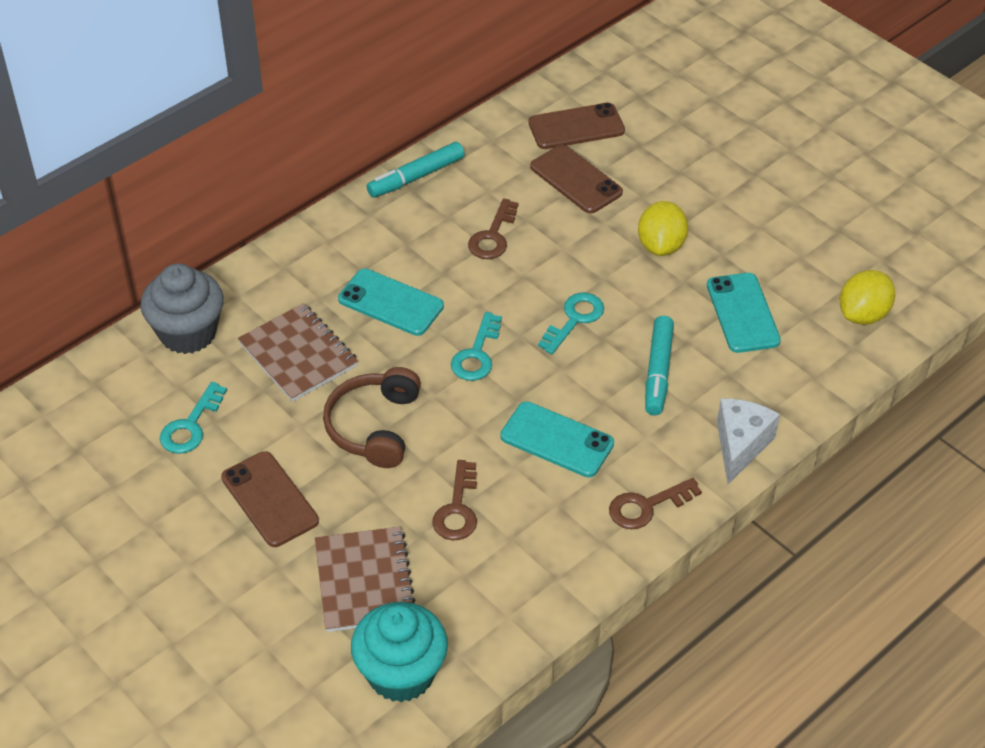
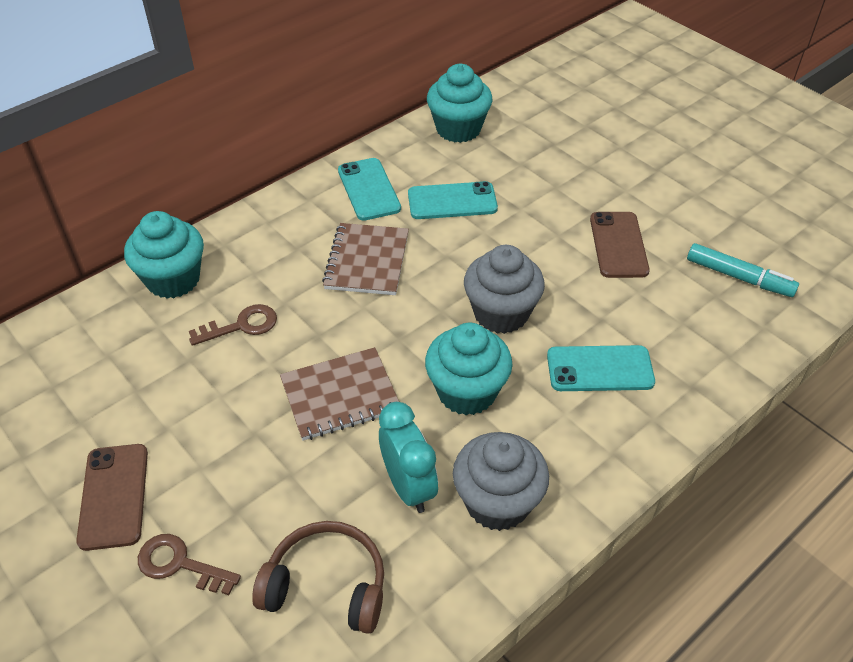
brown key: [432,460,477,540] [468,198,518,259] [609,478,702,529] = 3 -> [138,534,241,595] [189,304,277,346] = 2
brown phone: [221,451,319,547] [528,103,625,149] [530,145,623,214] = 3 -> [76,444,148,551] [590,212,650,278] = 2
grey cupcake: [140,263,224,354] = 1 -> [453,432,549,531] [464,245,545,334] = 2
turquoise clock: none = 0 -> [379,402,438,513] = 1
turquoise cupcake: [351,602,448,702] = 1 -> [124,211,204,299] [425,323,513,415] [427,64,492,143] = 3
turquoise key: [160,382,227,454] [451,312,502,381] [538,293,604,354] = 3 -> none = 0
turquoise marker: [367,142,465,198] [645,316,674,415] = 2 -> [687,243,799,297] = 1
white cheese: [717,398,780,484] = 1 -> none = 0
yellow lemon: [638,201,688,256] [840,270,895,325] = 2 -> none = 0

